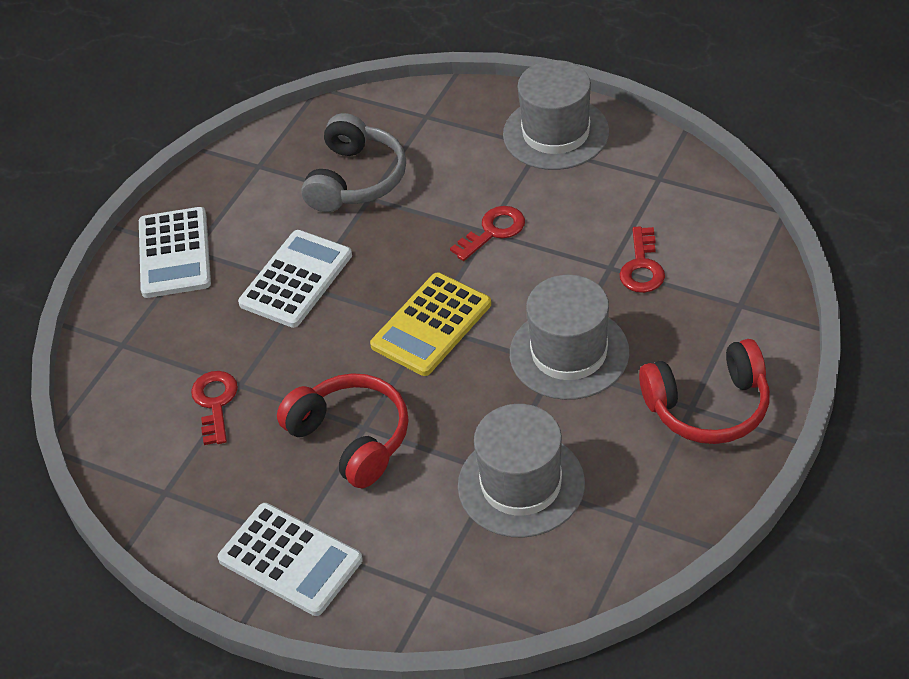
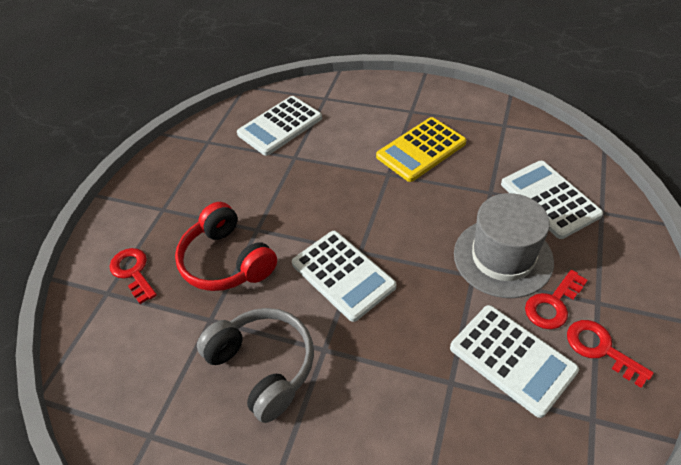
grey hat: [458,404,585,538] [503,60,609,170] [510,275,629,400] = 3 -> [454,193,554,298] = 1
red headphones: [277,373,409,488] [639,339,770,444] = 2 -> [175,202,277,291] = 1
white calculator: [139,207,211,298] [218,503,363,616] [238,230,352,328] = 3 -> [237,96,322,156] [292,231,396,322] [450,305,579,418] [501,161,603,239] = 4

